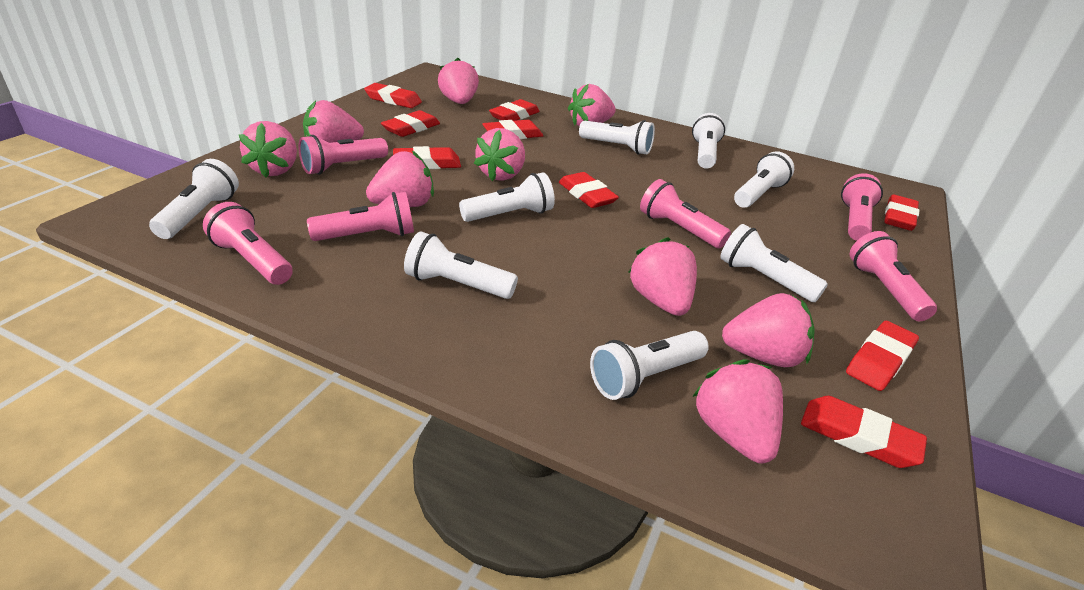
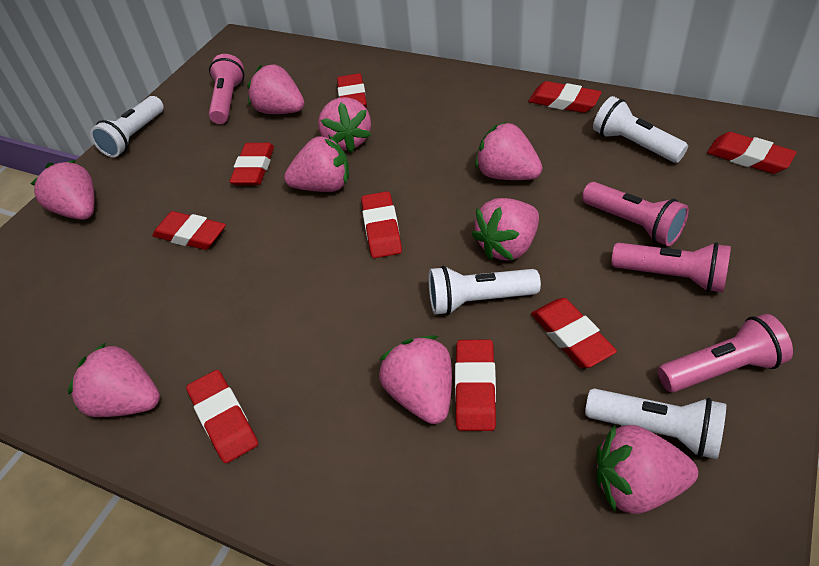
pink flashlight: [203,202,293,285] [298,135,388,175] [307,192,414,241] [640,179,731,248] [841,173,883,241] [850,231,937,321] = 6 -> [209,54,244,124] [582,182,689,246] [611,242,731,292] [658,314,793,392] = 4
white flashlight: [149,159,239,239] [404,232,518,299] [459,172,555,222] [579,120,655,155] [590,331,709,400] [692,113,725,169] [720,224,828,302] [734,151,794,208] = 8 -> [90,96,164,157] [429,266,541,315] [585,388,726,459] [593,96,688,163] = 4

